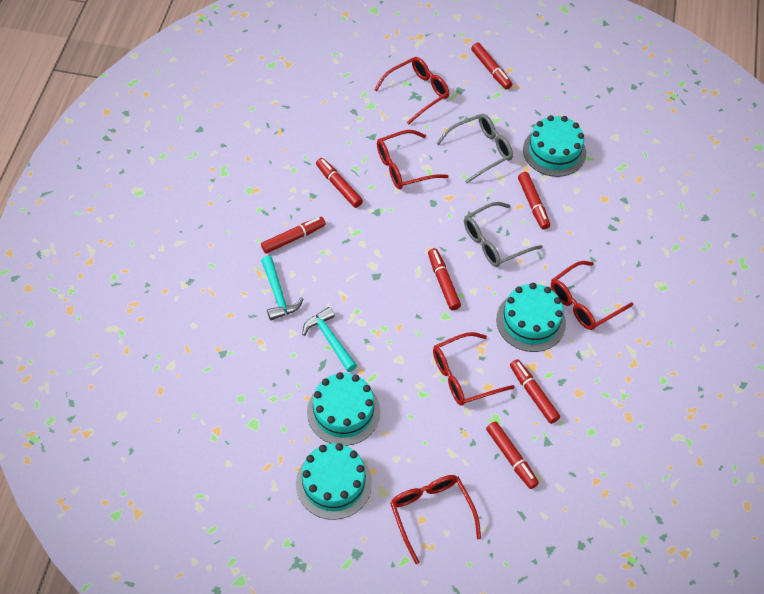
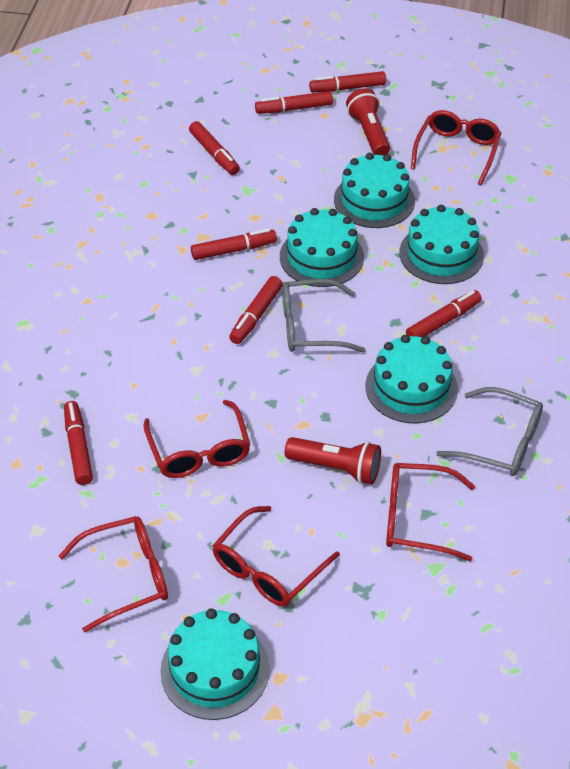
red flashlight: none = 0 -> [285,437,381,484] [346,88,390,156] = 2
turquoise cake: [296,443,372,520] [307,372,380,446] [496,283,566,352] [523,115,586,177] = 4 -> [160,608,269,720] [280,208,364,287] [334,153,415,228] [366,335,458,424] [399,205,484,284] = 5
turquoise hammer: [261,256,303,320] [302,307,357,372] = 2 -> none = 0

